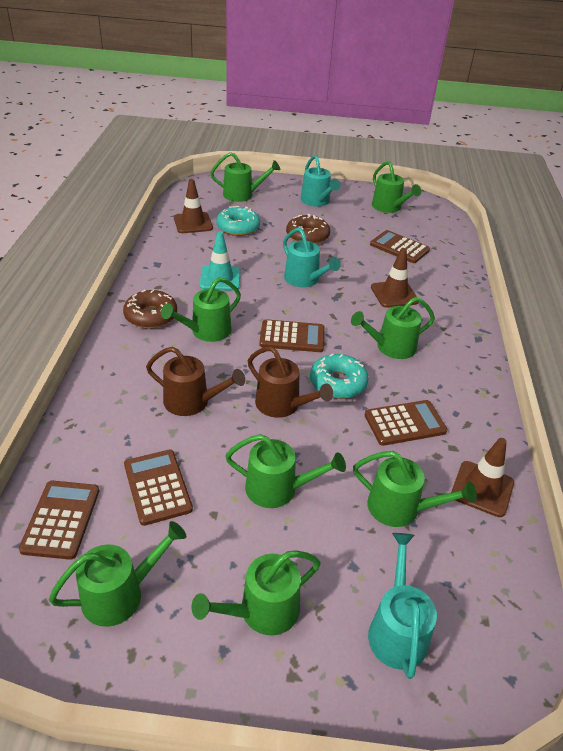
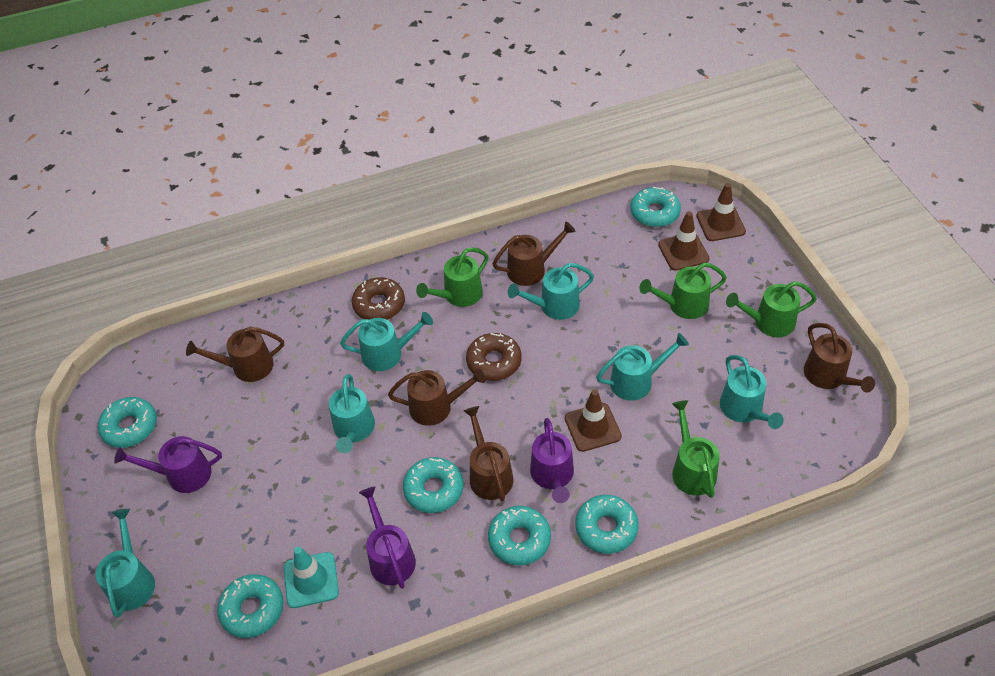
brown calculator: [19,481,99,560] [124,450,193,526] [259,319,325,352] [365,400,447,446] [370,230,430,263] = 5 -> none = 0
brown watering can: [146,347,245,416] [248,346,333,418] = 2 -> [186,327,284,382] [388,368,486,426] [464,406,513,501] [493,221,576,286] [804,323,875,393] = 5
green watering can: [49,521,186,627] [161,277,241,342] [192,550,321,635] [210,152,280,202] [225,434,346,508] [351,297,435,359] [353,451,477,527] [372,161,421,213] = 8 -> [416,248,489,307] [640,263,727,319] [672,400,720,498] [726,281,817,337] = 4
purple watering can: none = 0 -> [114,436,222,493] [359,487,416,589] [530,418,574,503] = 3
turquoise donut: [216,206,260,236] [310,354,368,399] = 2 -> [98,397,157,448] [217,574,284,638] [403,457,464,513] [488,506,551,565] [576,495,639,554] [630,187,681,227] = 6
turquoise watering can: [283,228,341,287] [300,155,341,207] [368,533,437,679] = 3 -> [96,509,155,618] [329,374,375,453] [340,312,433,371] [508,263,594,320] [596,333,689,401] [720,355,784,429] = 6

